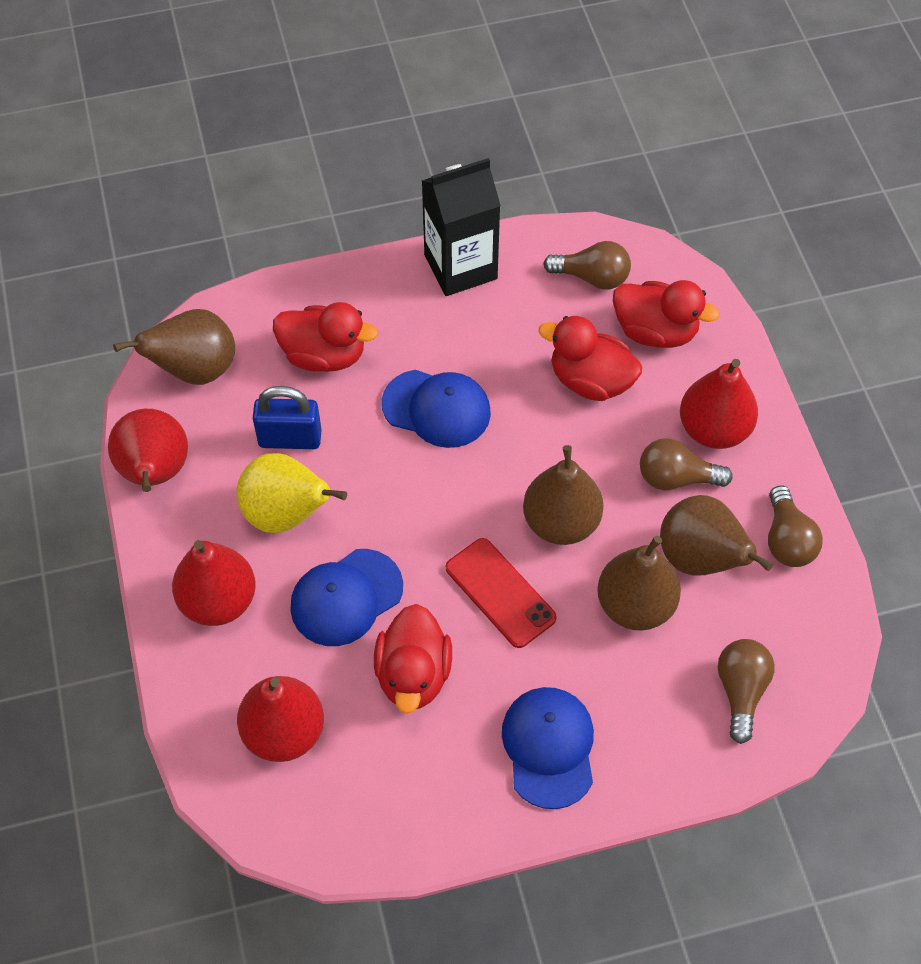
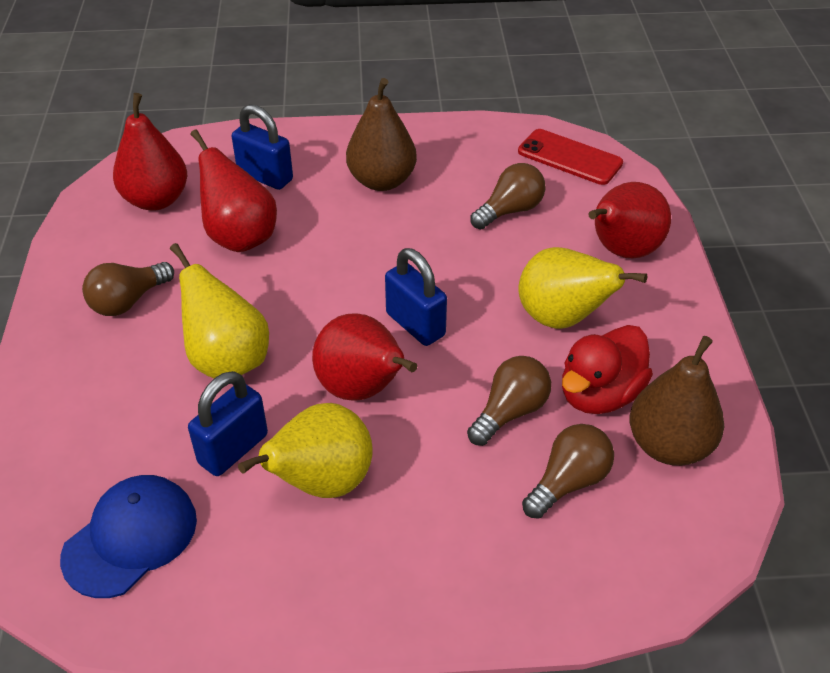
black carton: [422,158,501,296] = 1 -> none = 0
blue cap: [290,549,403,646] [382,370,491,448] [502,687,594,809] = 3 -> [60,475,197,598] = 1
blue padlock: [253,386,322,449] = 1 -> [188,371,268,476] [232,104,293,190] [385,248,447,346] = 3
brown pear: [113,309,235,385] [523,445,603,545] [597,536,681,631] [660,495,773,575] = 4 -> [346,78,417,191] [629,336,724,466] = 2
red duck: [273,302,378,372] [374,604,452,714] [539,316,642,401] [613,280,720,348] = 4 -> [562,325,653,414] = 1
yellow pear: [236,453,347,533] = 1 -> [170,243,269,378] [238,403,373,498] [518,247,648,329] = 3

